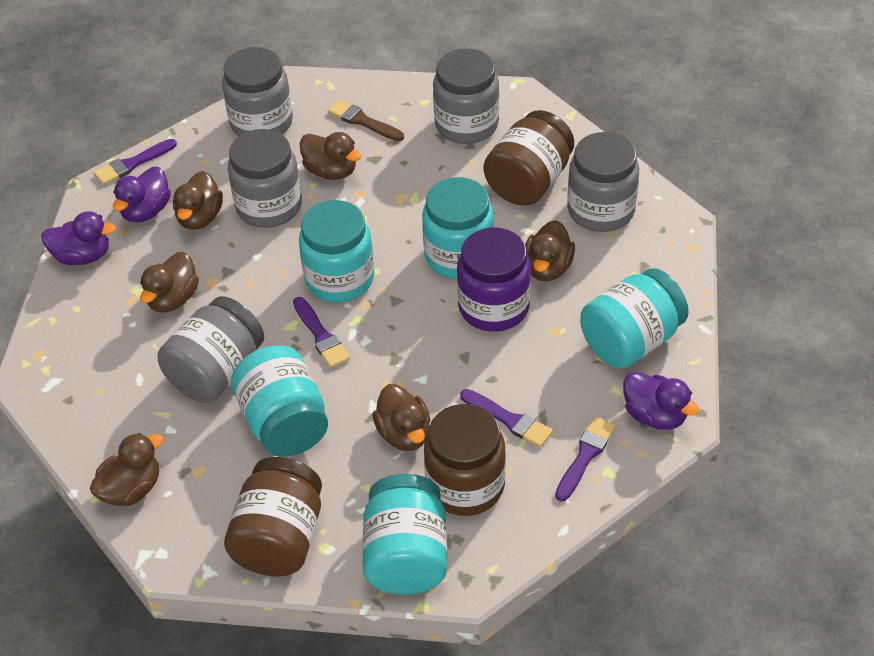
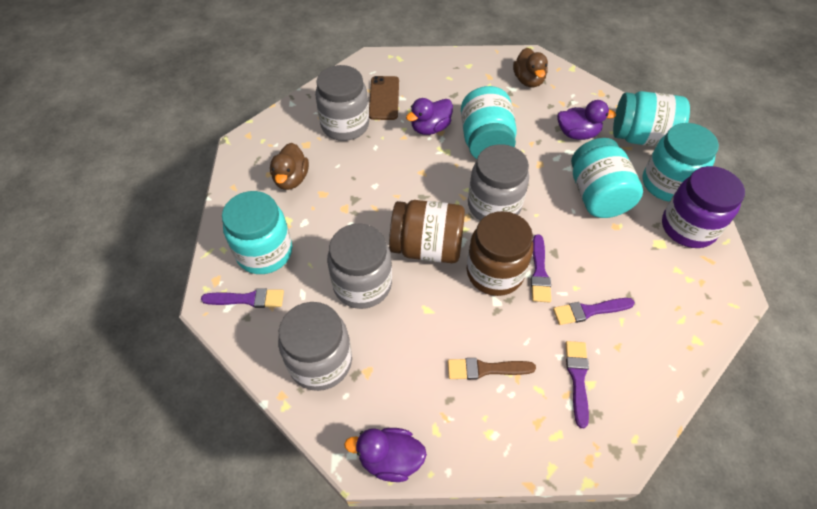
brown duck: [90,433,163,506] [140,252,199,312] [173,171,223,230] [300,132,361,180] [372,384,430,451] [525,220,575,281] = 6 -> [270,143,309,190] [513,48,548,87] = 2
brown jar: [224,457,322,577] [424,404,506,516] [484,110,574,206] = 3 -> [389,200,465,263] [467,211,533,296] = 2
brown phone: none = 0 -> [369,76,399,120] = 1
grey jar: [158,296,264,403] [222,47,293,136] [228,129,302,228] [433,48,499,144] [567,132,639,232] = 5 -> [278,302,352,391] [315,65,369,141] [327,223,392,309] [468,144,529,221] = 4

